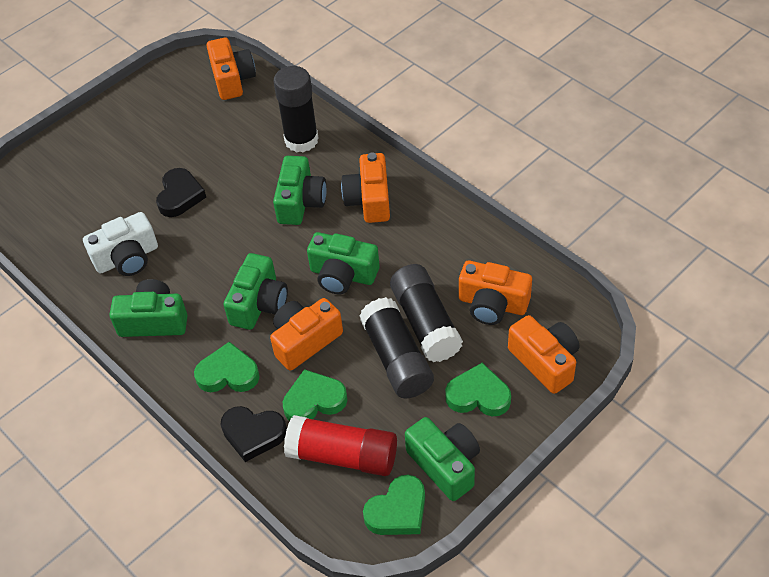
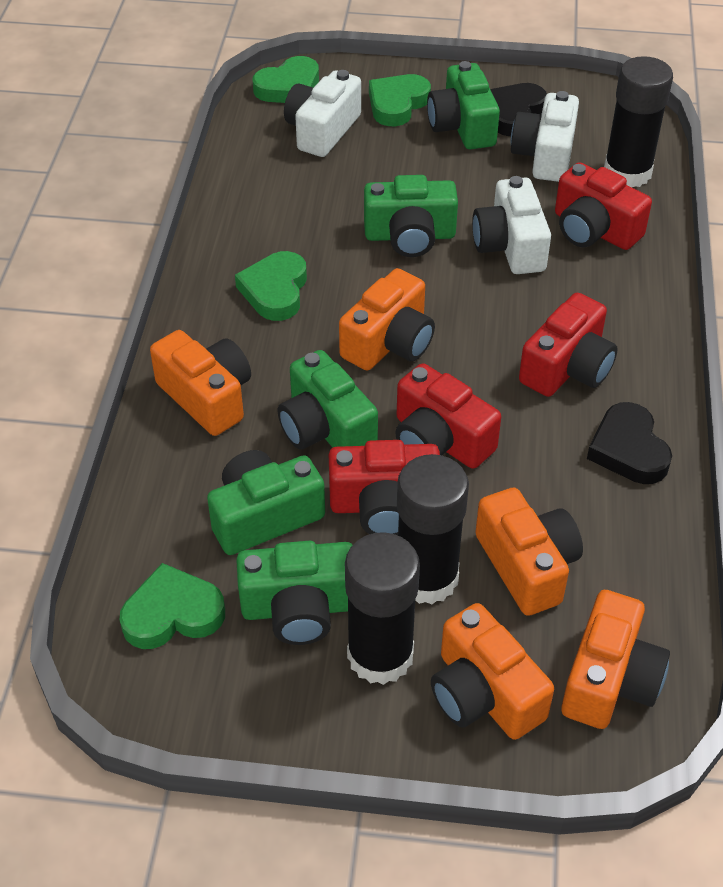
red camera: none = 0 -> [329,440,440,535] [395,363,501,469] [519,293,618,397] [555,162,652,250] = 4
red glue stick: [284,415,397,476] = 1 -> none = 0
white camera: [83,212,158,276] = 1 -> [284,70,361,157] [472,176,551,274] [511,91,579,182] = 3

